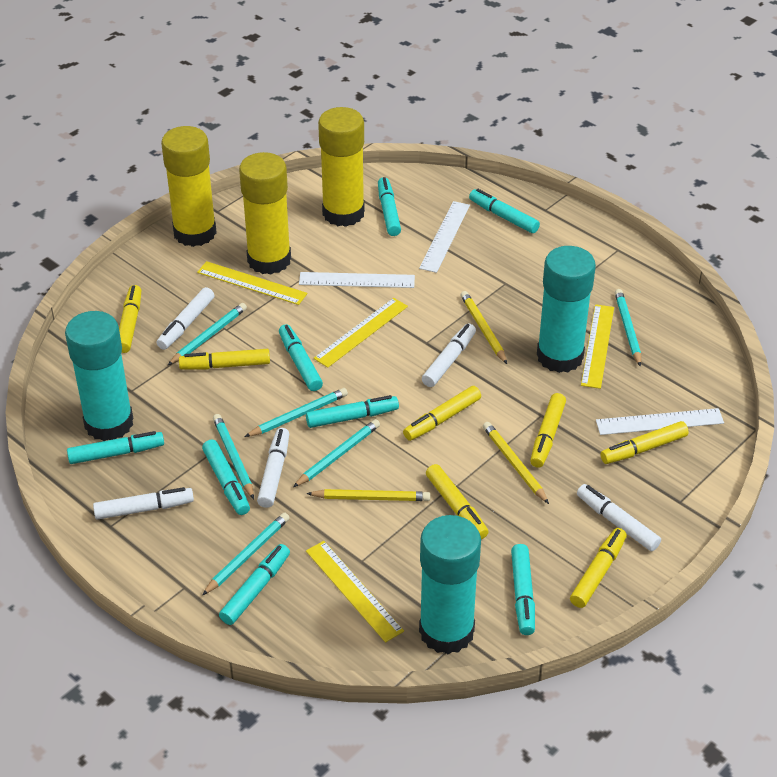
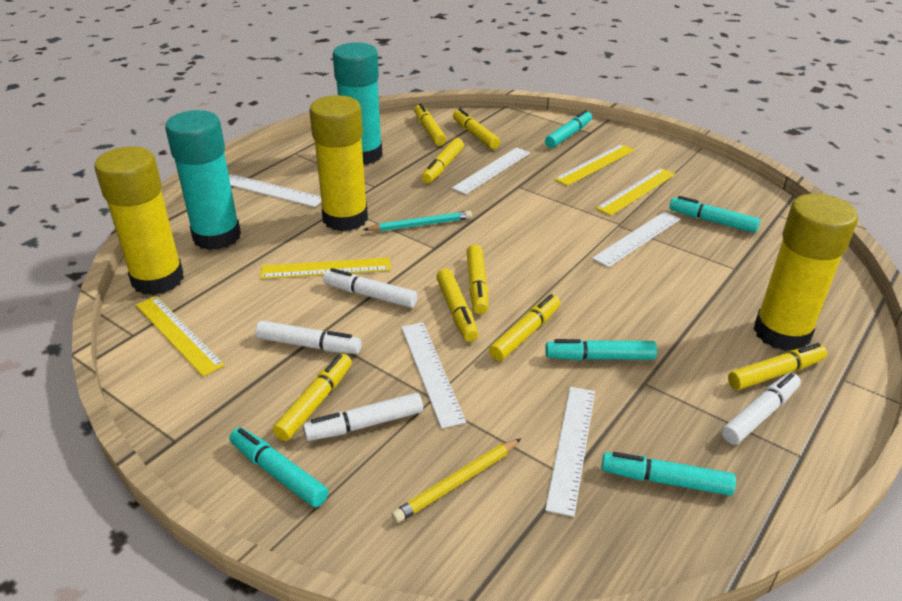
turquoise glue stick: [65,311,133,441] [419,515,481,654] [537,246,596,373] = 3 -> [165,110,241,250] [333,42,383,165] = 2
turquoise marker: [67,431,164,464] [202,440,250,515] [219,544,290,625] [279,324,323,391] [306,395,399,428] [378,177,401,236] [469,189,540,233] [511,544,535,635] = 8 -> [229,427,328,507] [545,110,592,148] [545,339,657,360] [601,452,736,496] [669,196,760,233] = 5
turquoise pencil: [168,303,247,365] [202,513,290,595] [213,414,254,499] [245,388,348,437] [293,419,380,487] [615,289,641,367] = 6 -> [363,211,472,232] = 1
white marker: [93,487,194,520] [157,287,215,350] [257,428,289,508] [422,324,476,387] [577,484,661,551] = 5 -> [255,321,362,354] [303,393,423,441] [323,268,418,308] [722,373,801,445] = 4
white ruler: [299,272,415,288] [419,201,470,273] [596,408,724,435] = 3 -> [229,174,321,207] [401,322,466,428] [452,147,530,194] [545,387,595,517] [592,211,680,267] = 5
yellow marker: [119,285,142,353] [179,349,270,370] [403,386,481,441] [426,464,488,539] [530,393,566,468] [570,528,627,608] [600,421,689,464] = 7 -> [273,354,352,441] [414,103,446,146] [422,138,464,183] [436,269,478,342] [453,109,500,149] [467,244,488,314] [489,294,560,361] [728,343,827,390] = 8
yellow pencil: [306,489,430,501] [460,291,507,364] [483,422,549,504] = 3 -> [391,438,521,523] = 1

